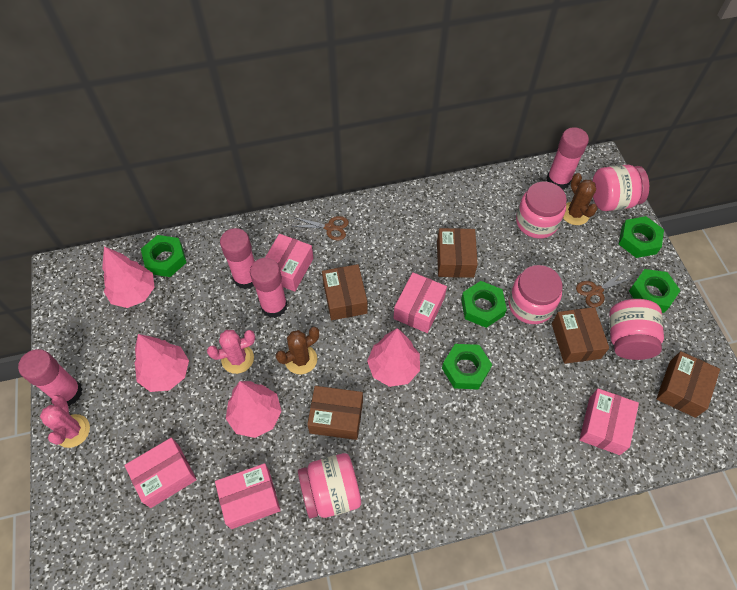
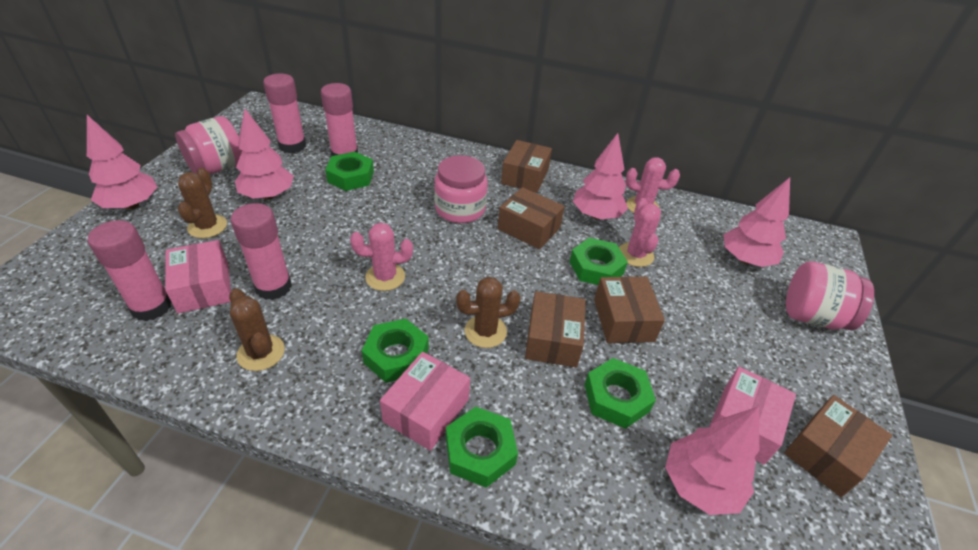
brown cactus: [276,327,319,374] [563,173,598,225] = 2 -> [178,168,227,238] [229,289,285,371] [456,277,521,348] = 3
brown scissors: [291,216,349,240] [576,271,633,307] = 2 -> none = 0
pink box: [125,438,197,508] [215,463,281,529] [265,234,313,292] [393,272,447,333] [579,388,639,455] = 5 -> [165,240,231,314] [380,352,470,451] [709,367,796,465] = 3
pink cactus: [40,395,90,448] [207,330,255,374] = 2 -> [350,223,413,291] [619,198,661,267] [625,157,680,213] = 3
pink jar: [298,453,361,519] [508,265,562,324] [516,182,567,239] [592,165,649,211] [609,299,664,360] = 5 -> [175,116,242,174] [434,155,488,223] [786,261,874,330] = 3
pink tree: [102,246,155,308] [134,334,189,392] [226,381,282,438] [367,328,420,387] = 4 -> [87,115,157,210] [235,109,294,200] [573,133,628,220] [665,407,759,515] [724,177,790,267] = 5

